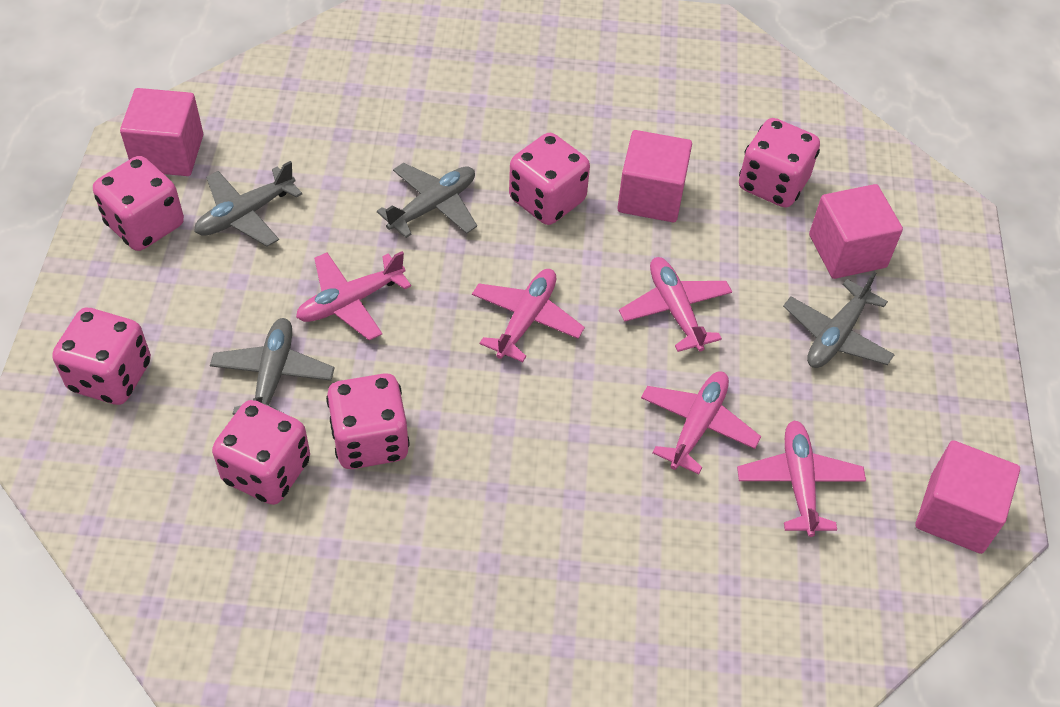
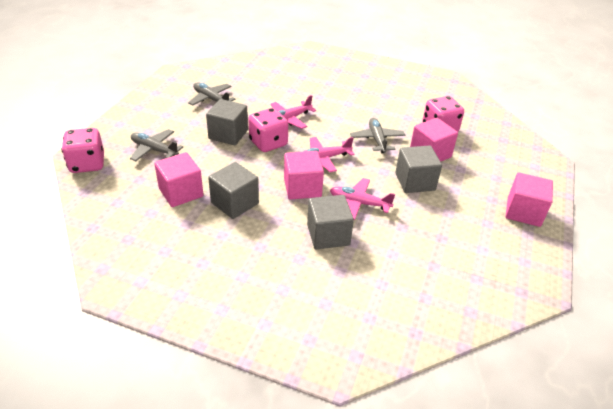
grey cube: none = 0 -> [206,99,248,145] [208,162,259,219] [307,195,354,249] [395,145,442,193] = 4
grey plane: [194,161,302,246] [210,318,334,415] [377,163,477,238] [783,272,895,368] = 4 -> [130,129,183,161] [188,82,235,106] [350,118,405,153] = 3
pink dice: [52,308,151,405] [93,156,184,251] [212,400,310,505] [326,373,410,469] [509,133,590,225] [739,118,820,208] = 6 -> [61,128,104,173] [248,108,288,152] [422,96,464,132] = 3
pink plane: [296,251,411,340] [472,269,585,362] [619,257,732,352] [641,371,761,474] [737,421,866,537] = 5 -> [271,95,316,129] [303,137,354,172] [330,178,395,220] = 3

